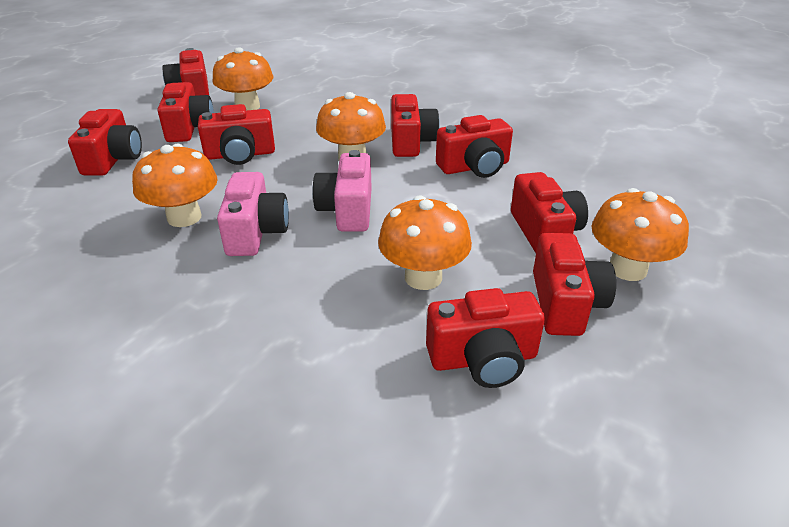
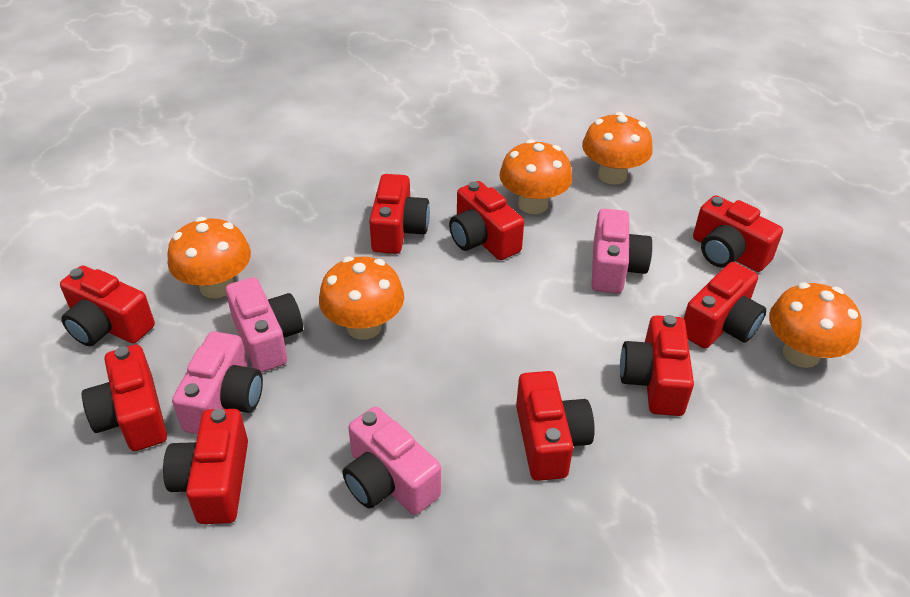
pink camera: [217,172,289,256] [312,150,372,232] = 2 -> [172,331,263,434] [226,277,303,373] [343,406,441,515] [591,209,652,294] = 4

